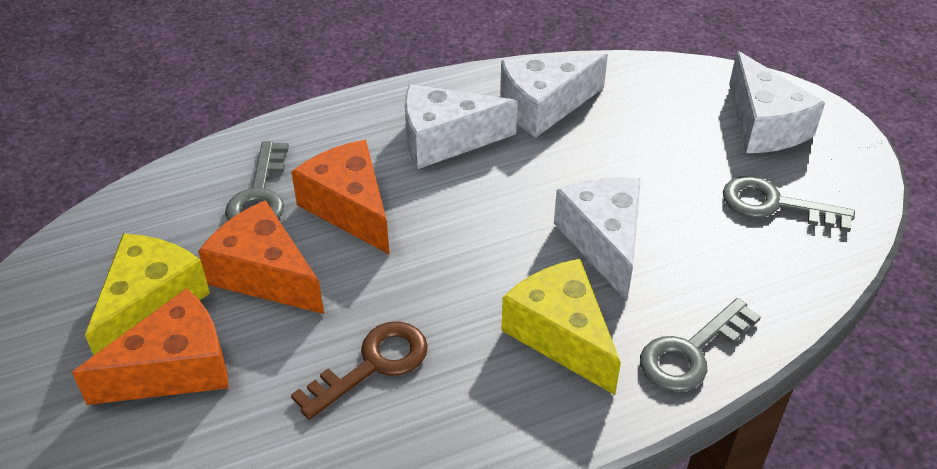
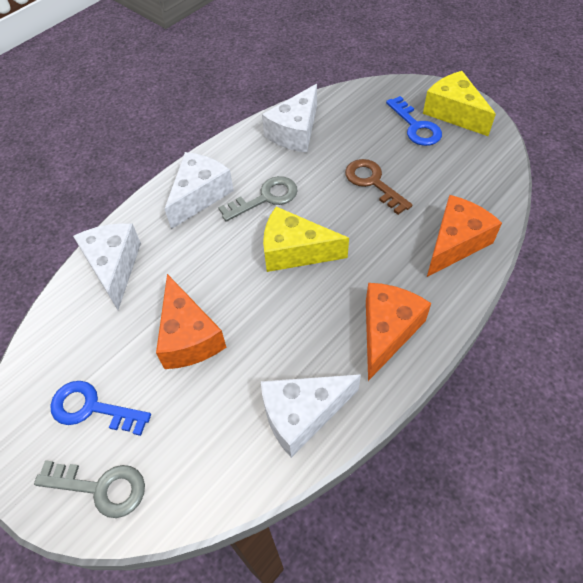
blue key: none = 0 -> [50,381,151,436] [386,96,442,146] = 2
grey key: [225,141,289,221] [640,298,761,392] [723,176,855,232] = 3 -> [34,460,145,518] [218,176,298,221] = 2

